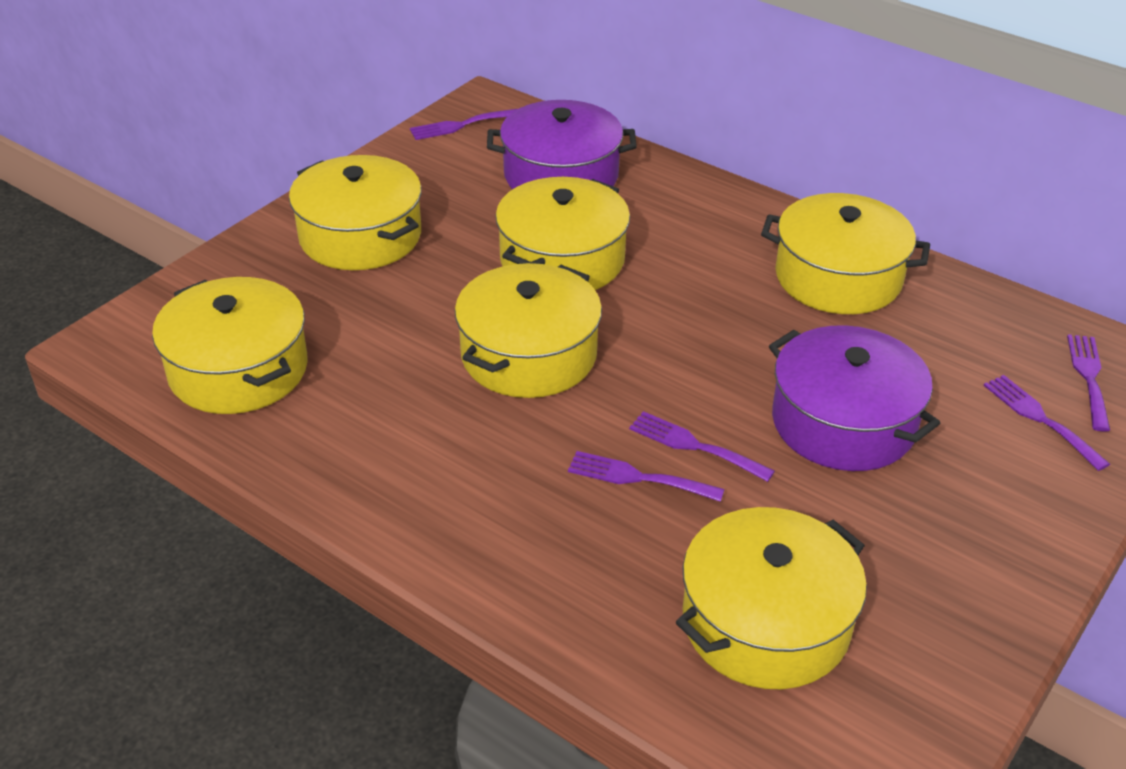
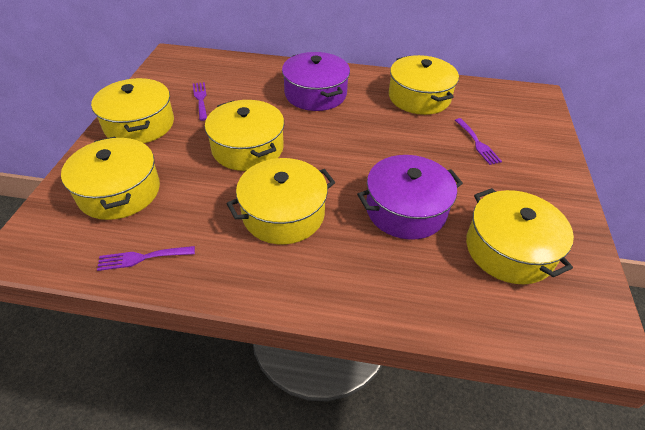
purple fork: [410,109,517,140] [568,451,725,502] [629,411,775,482] [984,375,1110,471] [1067,334,1110,432] = 5 -> [97,246,195,271] [193,82,207,121] [455,118,502,165] = 3

